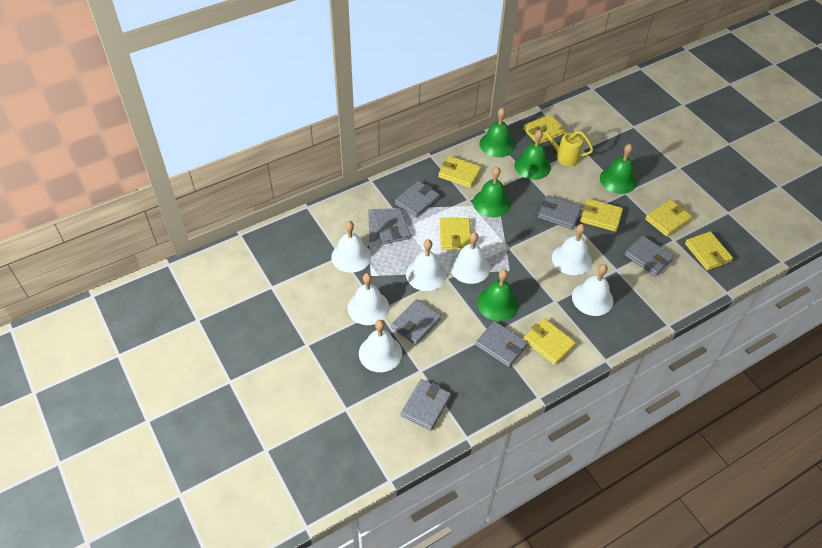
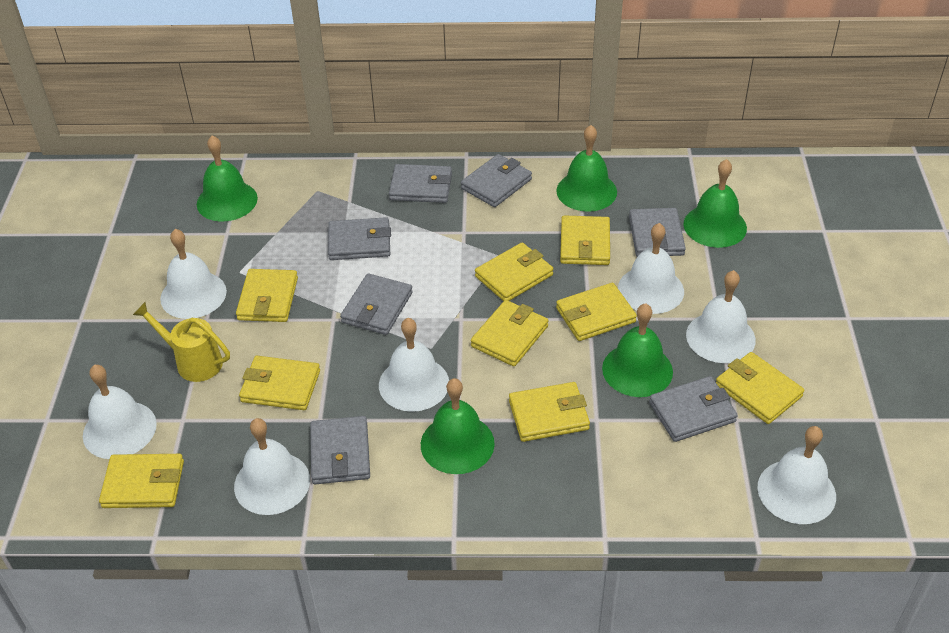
yellow wallet: [438,156,481,188] [440,218,471,250] [523,114,566,144] [524,318,576,365] [580,199,623,232] [645,200,692,237] [685,231,733,270] = 7 -> [99,454,184,508] [236,269,298,322] [239,356,320,410] [471,300,549,367] [475,243,553,301] [509,382,590,442] [556,283,637,341] [560,215,610,265] [716,352,804,424] = 9

